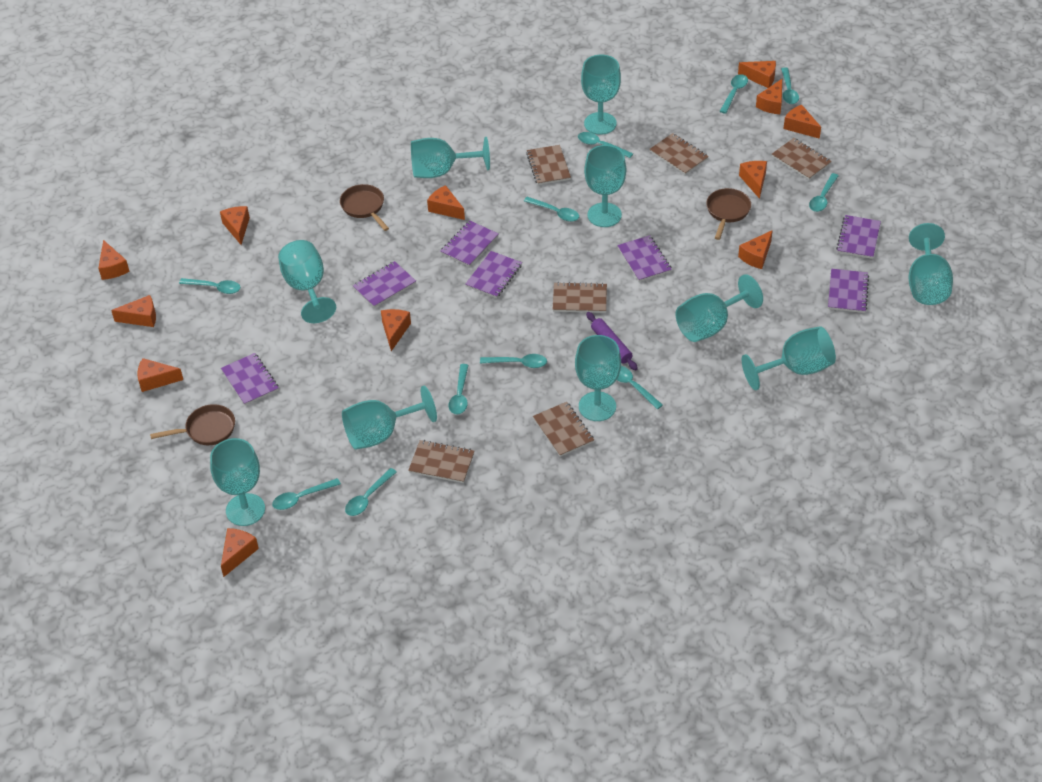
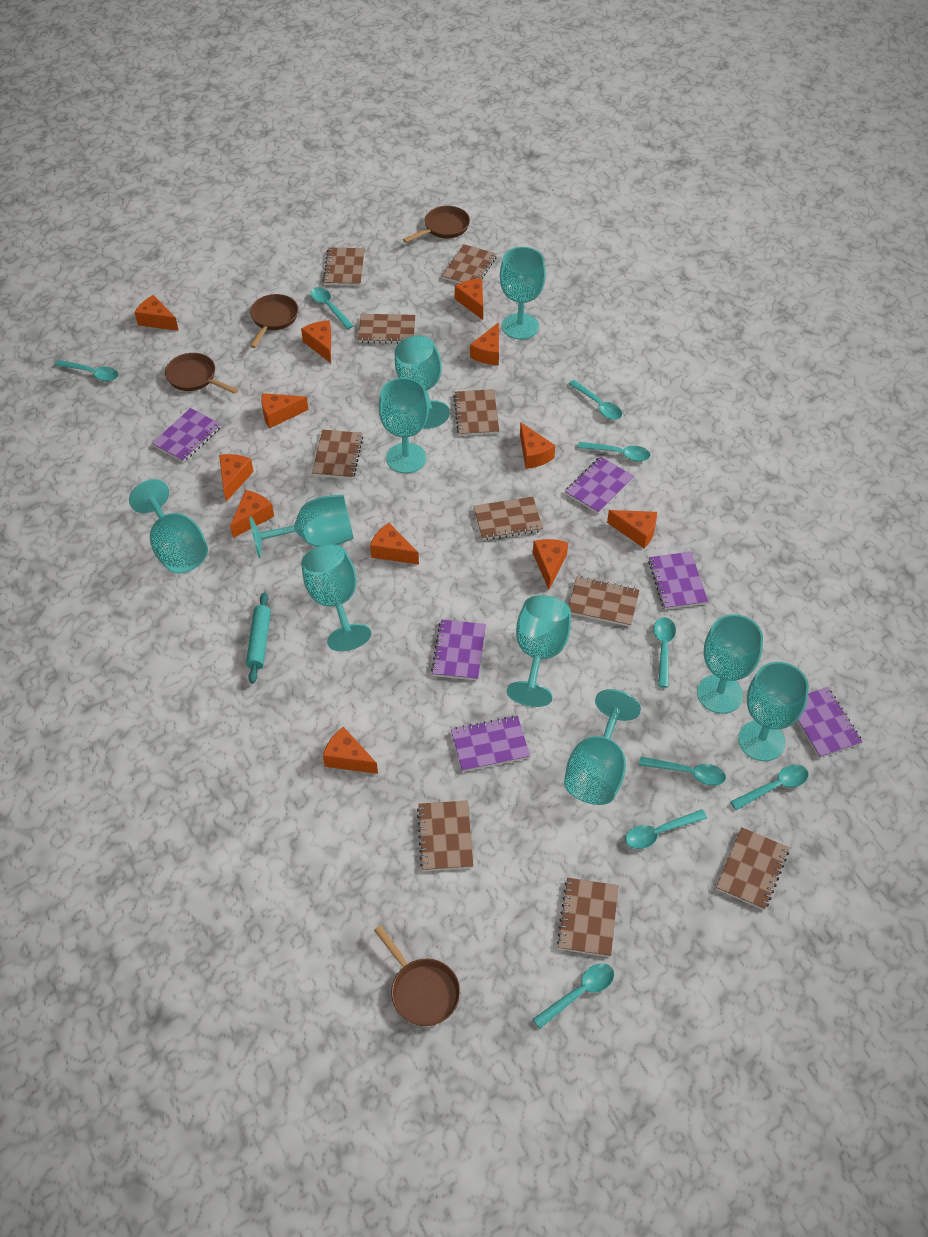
brown notebook: [408,440,474,483] [526,145,571,185] [533,402,594,457] [552,282,607,313] [649,133,709,175] [772,138,832,180] = 6 -> [312,430,363,479] [323,247,365,286] [358,314,415,344] [417,800,474,871] [442,244,497,283] [453,389,499,436] [473,497,543,540] [557,878,619,957] [569,576,640,627] [716,827,789,910] = 10
brown pan: [150,404,235,445] [340,184,389,231] [706,188,751,240] = 3 -> [165,353,238,394] [250,294,298,348] [374,925,460,1026] [403,206,470,243] = 4
purple notebook: [221,353,279,405] [353,261,416,308] [440,221,499,267] [465,251,522,298] [617,235,672,282] [828,269,869,313] [836,215,881,259] = 7 -> [152,408,221,463] [431,619,486,681] [451,716,530,772] [565,457,634,514] [648,552,708,610] [797,687,862,758] = 6
purple rolling pin: [586,312,638,371] = 1 -> none = 0
turquoise rolling pin: none = 0 -> [246,593,271,684] = 1
turquoise spoon: [179,278,240,294] [272,478,341,510] [345,468,397,516] [449,364,468,415] [480,354,547,368] [524,197,579,222] [578,132,633,158] [617,366,663,410] [720,74,748,114] [781,67,799,104] [809,173,839,212] = 11 -> [55,360,119,381] [310,287,354,329] [533,963,614,1028] [568,380,622,420] [578,442,650,461] [625,810,707,849] [639,757,726,786] [654,617,676,687] [730,765,809,810] = 9

